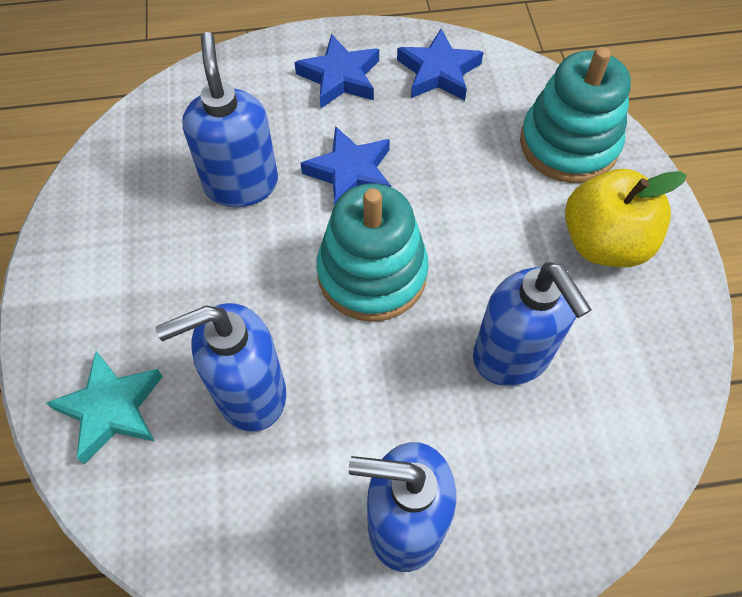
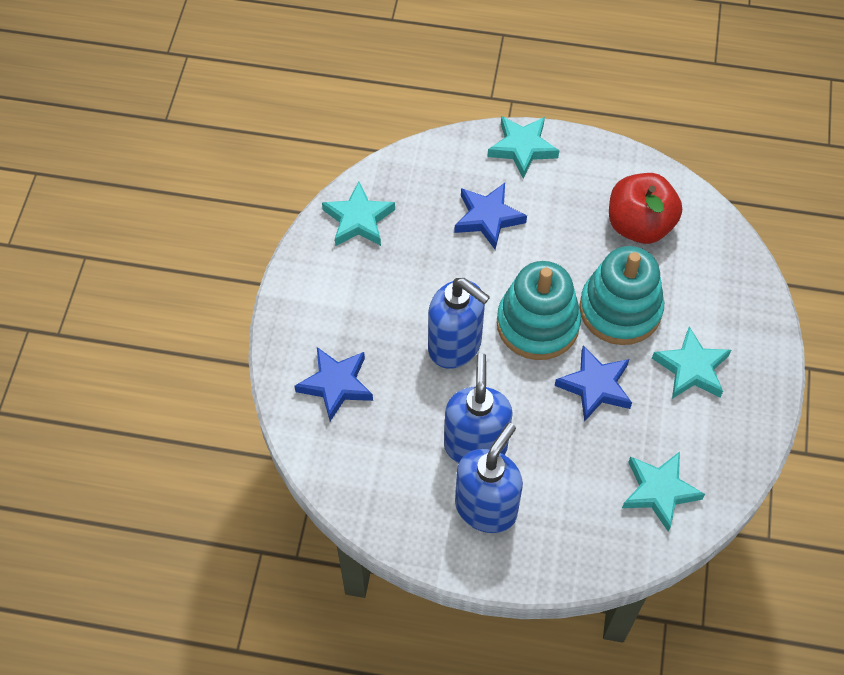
blue soap dispenser: [155,303,286,432] [182,32,278,207] [349,442,456,572] [473,262,592,386] = 4 -> [428,278,490,369] [444,353,513,463] [455,423,523,533] = 3
red apple: none = 0 -> [609,173,682,244] = 1
turquoise star: [46,351,163,464] = 1 -> [322,181,395,246] [487,116,559,178] [622,452,705,531] [652,327,731,399] = 4
yellow apple: [565,169,687,267] = 1 -> none = 0

